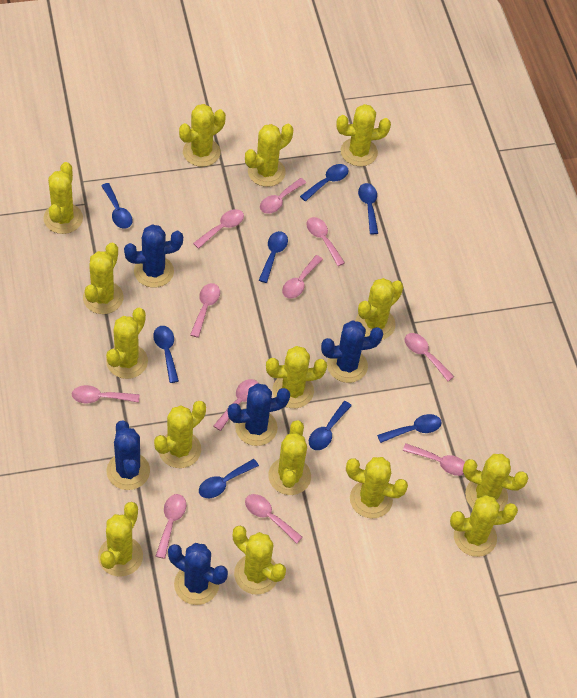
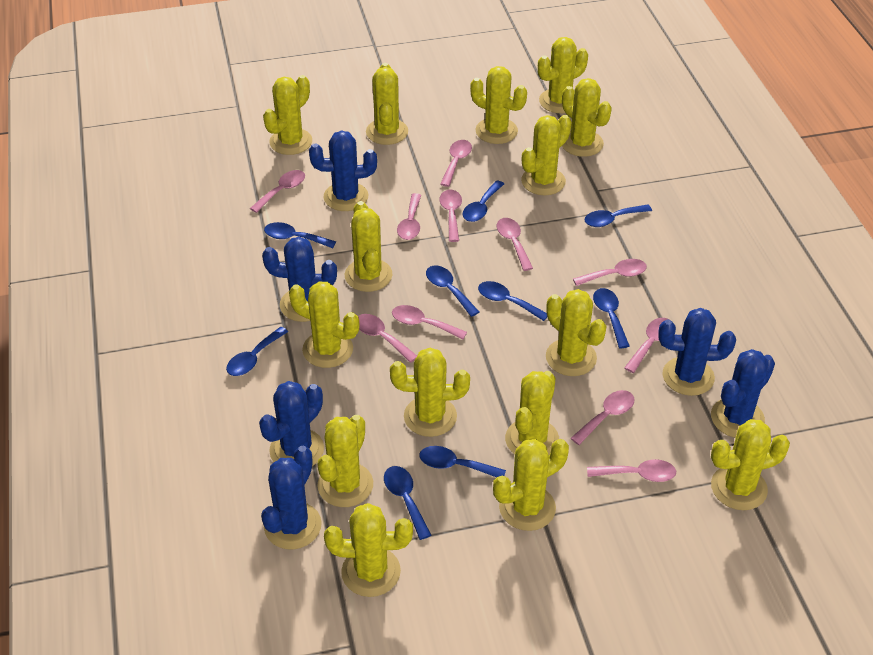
blue cactus: [107,420,150,490] [124,225,183,288] [168,543,228,605] [228,384,290,446] [321,320,383,383] = 5 -> [259,381,324,466] [261,446,322,549] [262,237,337,322] [309,130,377,211] [658,308,736,396] [711,349,775,438] = 6
blue spoon: [101,183,133,229] [153,326,179,383] [199,459,259,498] [259,231,288,283] [300,164,349,201] [309,401,352,450] [358,183,378,234] [377,414,442,443] = 8 -> [226,327,288,376] [264,222,336,248] [384,466,431,540] [419,446,506,477] [426,266,479,317] [462,180,504,222] [478,281,547,321] [584,204,652,227] [593,288,630,348] = 9

